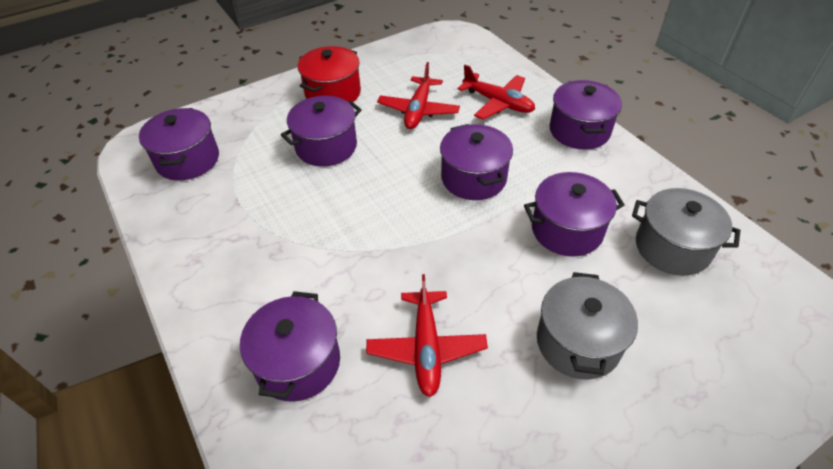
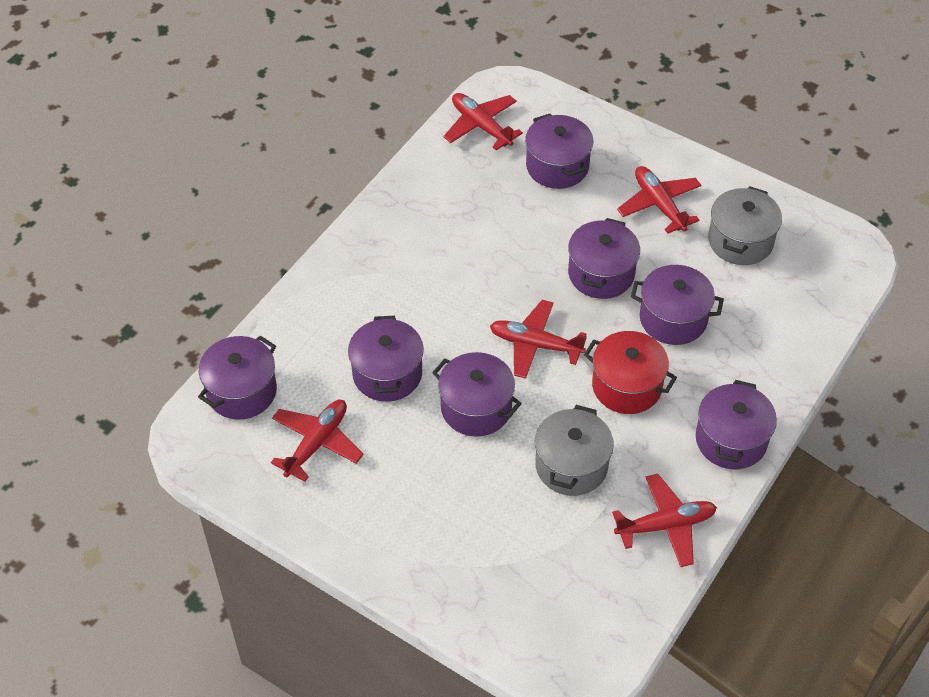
purple pot: [139,108,219,181] [240,291,340,402] [281,96,362,166] [440,124,513,200] [524,172,625,256] [549,80,622,149] = 6 -> [198,336,277,420] [348,316,424,402] [432,352,522,437] [525,114,593,189] [568,218,640,299] [631,265,724,345] [696,380,777,469] = 7
red plane: [366,274,488,397] [377,62,460,129] [457,65,535,120] = 3 -> [271,400,364,482] [443,93,523,150] [490,300,587,379] [612,474,717,567] [617,166,701,234] = 5

